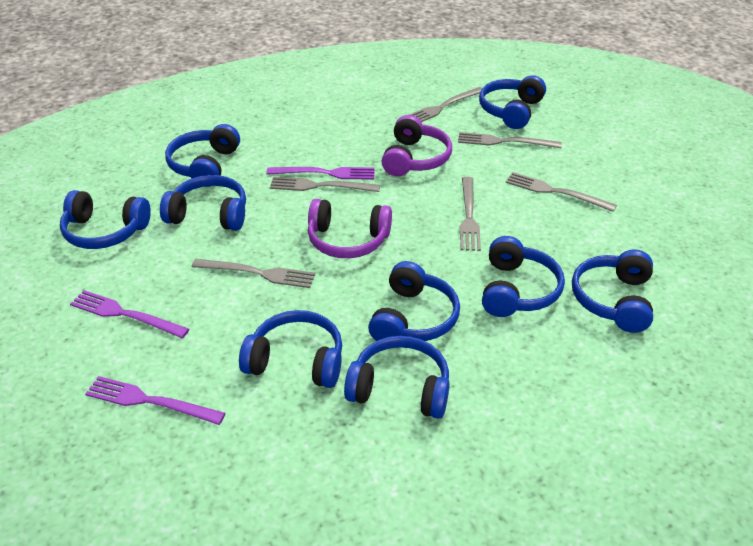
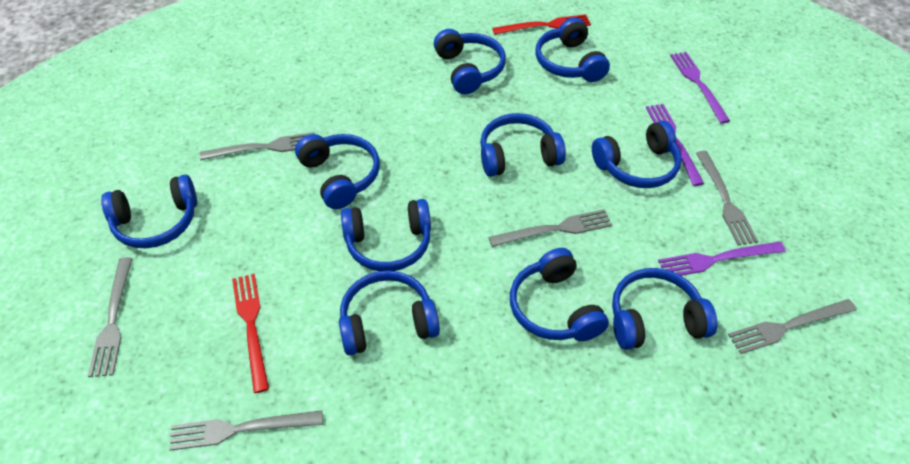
blue headphones: [60,190,151,249] [160,175,246,231] [165,124,240,187] [239,310,342,388] [344,336,450,419] [368,261,460,341] [479,75,546,129] [482,236,565,317] [572,249,653,333] = 9 -> [101,175,197,248] [295,134,380,209] [339,271,440,355] [341,199,431,271] [434,29,506,94] [480,113,566,177] [510,248,609,341] [535,17,610,82] [592,121,682,188] [612,268,717,350] = 10
purple headphones: [308,199,392,258] [382,115,452,176] = 2 -> none = 0
red fork: none = 0 -> [232,274,269,393] [492,14,591,35] = 2

